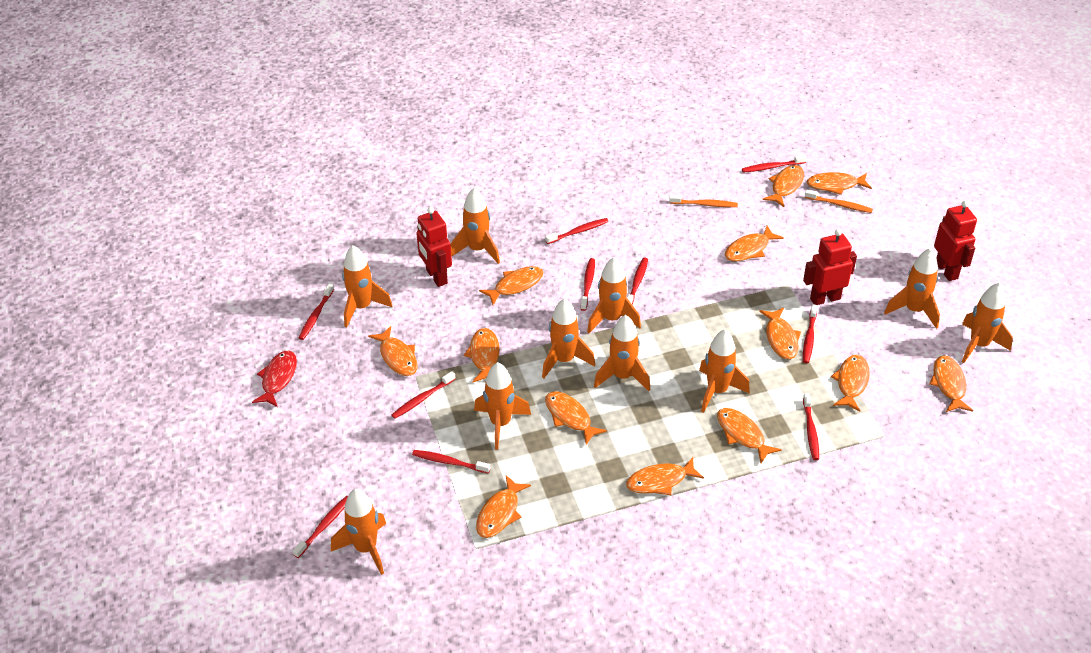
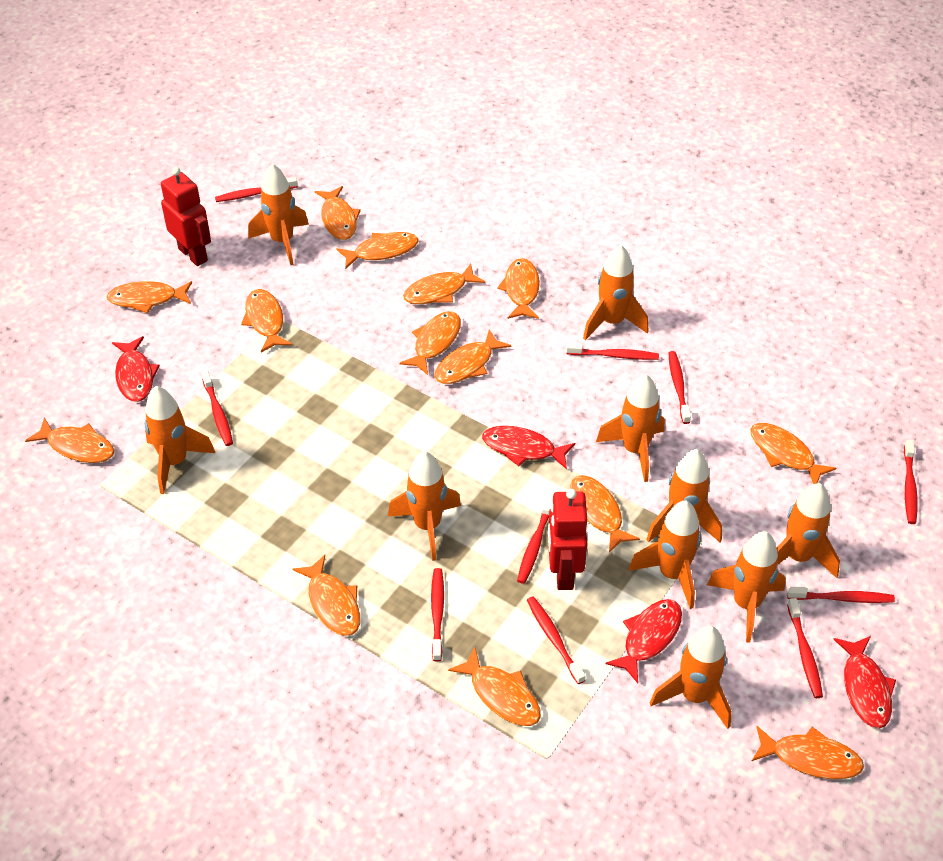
orange fish: [368,326,417,376] [464,328,500,383] [476,475,531,538] [479,266,544,305] [545,391,607,445] [626,457,704,495] [717,408,781,463] [725,226,784,262] [759,307,801,360] [763,165,804,207] [807,172,872,195] [831,355,870,412] [929,355,973,412] = 13 -> [25,417,115,463] [106,281,192,313] [241,289,292,353] [293,555,360,636] [315,186,361,240] [336,232,419,269] [400,311,461,375] [403,263,485,304] [434,329,511,384] [448,647,541,726] [497,258,540,319] [570,475,640,552] [750,423,837,484] [752,726,864,779] = 14
orange toothbrush: [669,195,738,207] [805,190,873,213] = 2 -> none = 0
red fish: [252,351,297,407] = 1 -> [112,336,160,402] [482,426,575,470] [605,599,682,683] [833,636,896,729] = 4
red robot: [416,207,452,287] [803,229,857,305] [934,201,977,281] = 3 -> [161,167,211,266] [548,489,587,590] = 2

